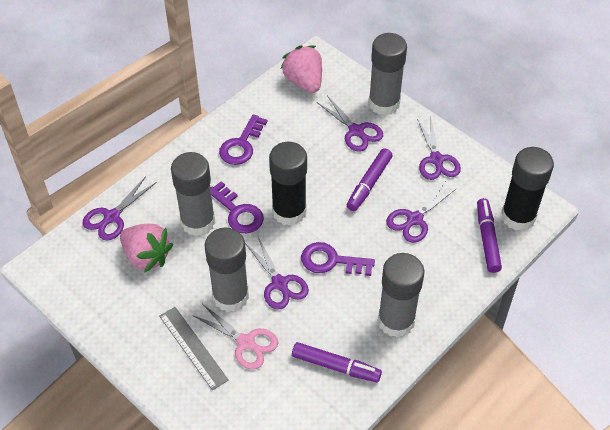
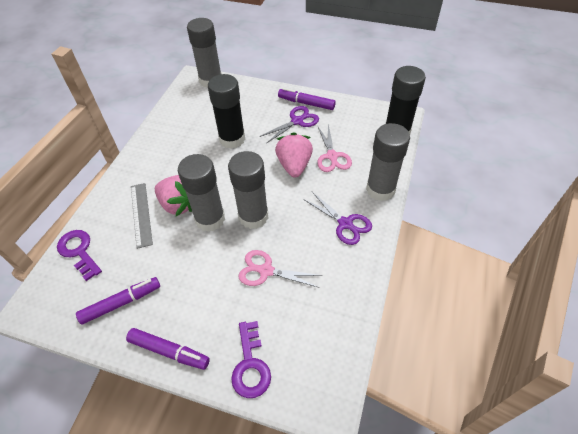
pink scissors: [192,304,278,370] = 1 -> [238,250,322,288] [317,125,352,172] = 2
purple key: [210,181,264,233] [219,114,268,165] [301,242,375,276] = 3 -> [57,230,102,281] [231,321,271,398] = 2
purple scissors: [83,176,156,241] [245,237,309,310] [317,95,383,152] [386,182,457,243] [417,119,461,180] = 5 -> [259,106,319,144] [303,192,372,245] = 2

